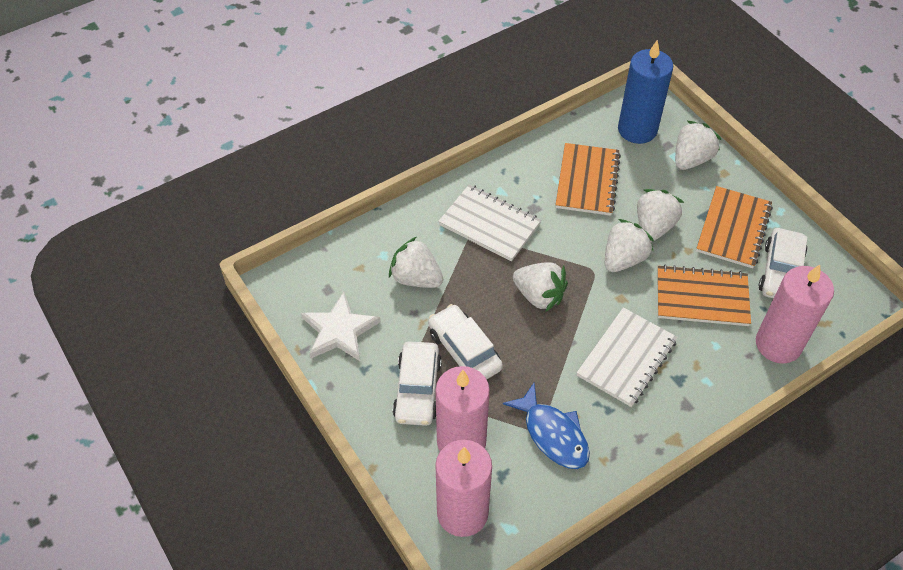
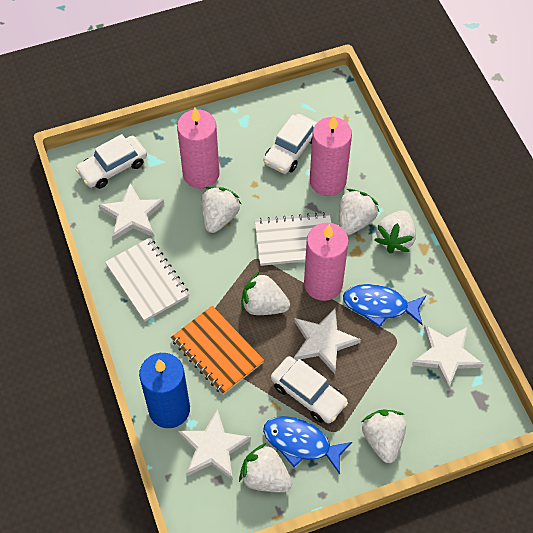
blue fish: [503,383,590,469] = 1 -> [263,416,352,474] [343,284,426,327] = 2
orange notebook: [555,143,621,216] [657,265,751,326] [696,186,773,268] = 3 -> [171,306,264,395] = 1
white star: [301,292,380,361] = 1 -> [99,183,164,241] [178,409,251,480] [294,308,361,374] [412,325,484,390] = 4
white strawberry: [389,237,443,288] [513,262,568,312] [605,219,654,272] [637,189,684,242] [675,121,721,170] = 5 -> [201,186,241,233] [239,443,292,492] [241,271,290,315] [339,189,379,235] [362,410,406,463] [375,210,416,253] = 6

